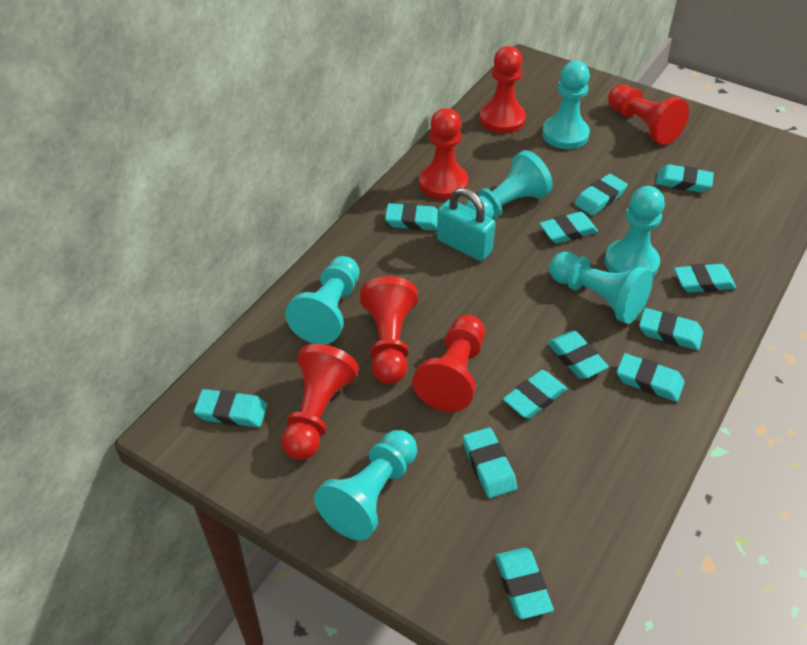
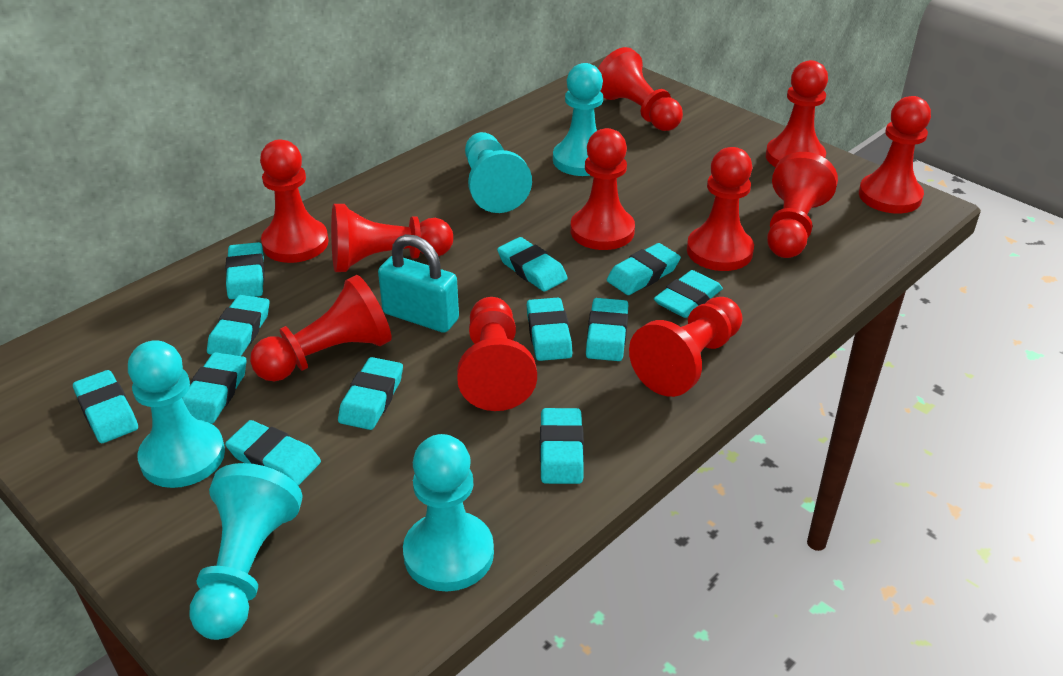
red pawn: [281,344,359,460] [360,276,418,384] [413,315,485,412] [419,108,468,200] [480,46,526,133] [608,84,689,145] = 6 -> [250,275,392,382] [260,140,329,263] [331,204,453,272] [457,297,537,411] [571,128,635,250] [598,47,683,131] [629,297,742,397] [687,147,754,271] [766,60,828,167] [767,152,838,258] [859,96,931,214] = 11
turquoise pawn: [285,256,359,344] [314,430,417,540] [465,150,553,218] [542,61,590,149] [549,252,653,324] [605,186,665,277] = 6 -> [128,340,225,488] [189,463,303,640] [403,434,494,591] [465,132,532,213] [553,63,603,176] = 5

